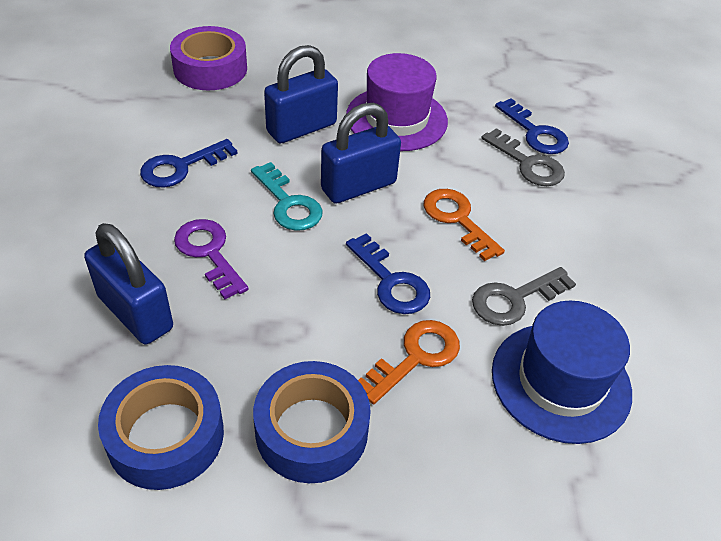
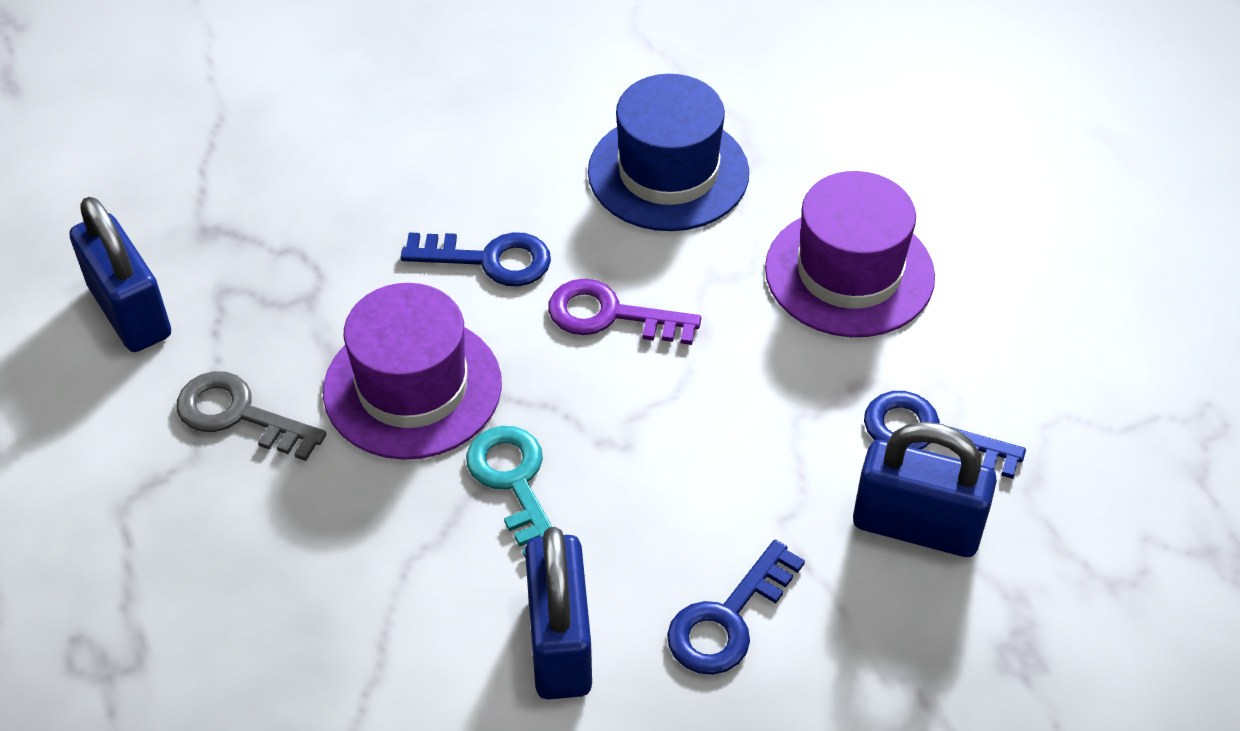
blue tape: [98,365,224,490] [253,361,371,483] = 2 -> none = 0
grey key: [472,267,576,326] [481,128,565,186] = 2 -> [177,371,326,461] = 1
orange key: [358,320,460,404] [424,189,505,261] = 2 -> none = 0
purple hat: [346,53,448,151] = 1 -> [323,283,502,460] [765,171,935,337] = 2
purple tape: [170,26,247,90] = 1 -> none = 0

